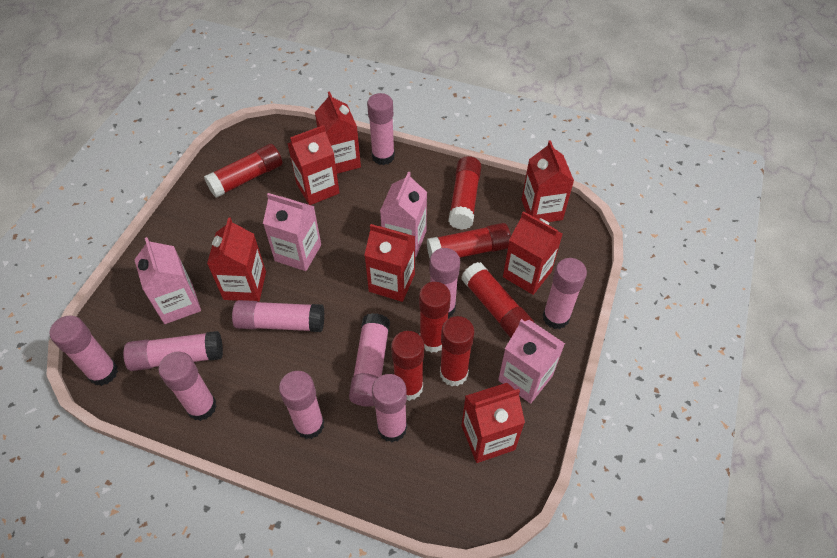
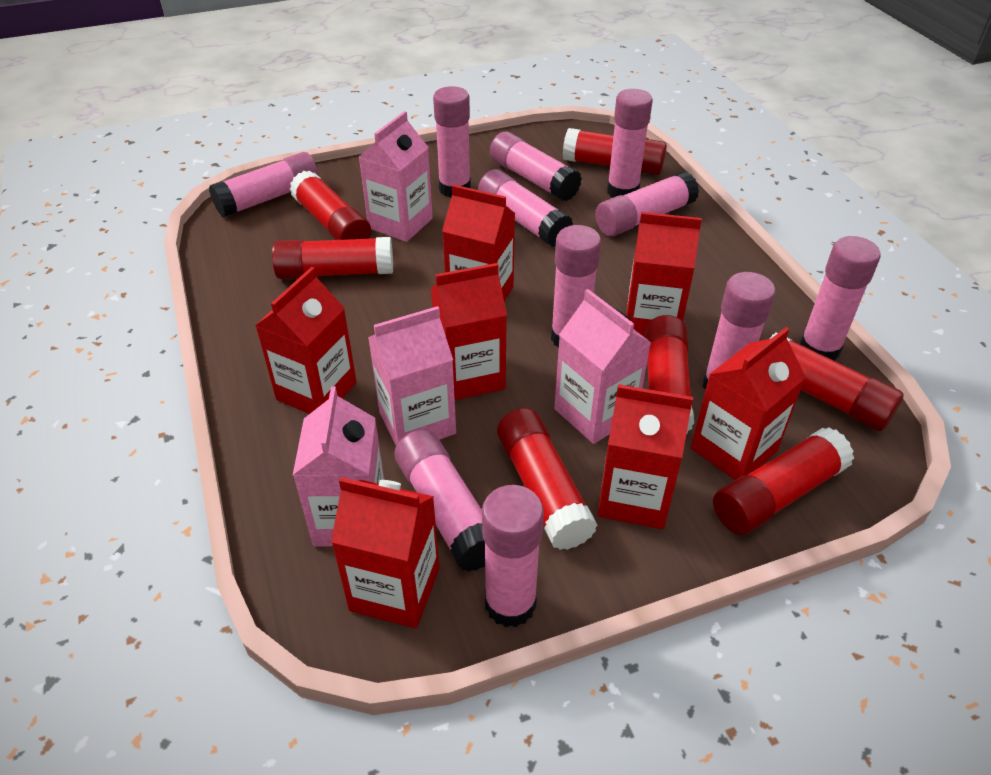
pink glue stick: [50,315,118,386] [123,331,223,371] [158,352,217,421] [232,300,325,332] [279,371,324,439] [349,313,390,407] [367,93,395,165] [372,374,407,442] [429,248,460,319] [543,258,587,329] = 10 -> [209,152,319,218] [394,429,485,572] [433,86,471,198] [478,169,573,247] [482,485,544,627] [490,132,582,201] [551,225,601,348] [595,171,699,236] [607,89,653,197] [702,272,776,391] [800,236,881,361] = 11

